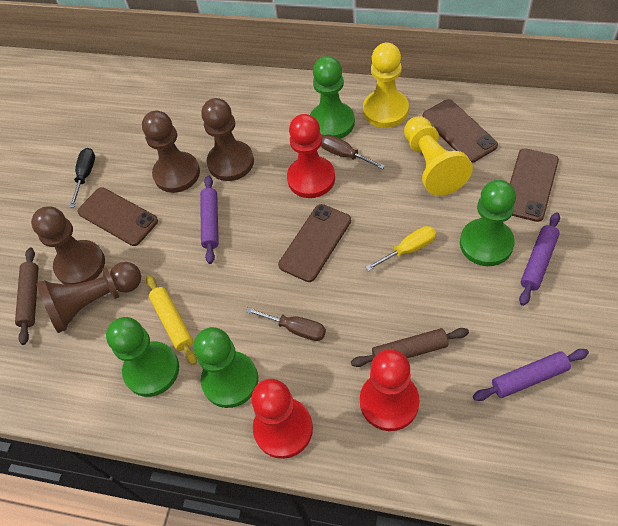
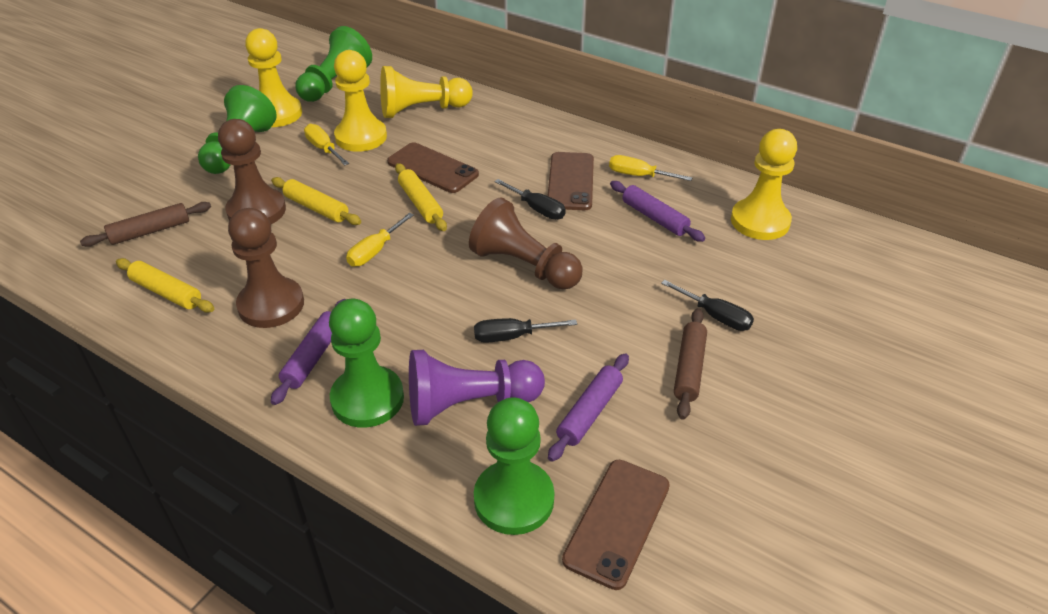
black screwdriver: [69,148,95,207] = 1 -> [474,318,577,343] [494,179,566,220] [661,280,754,331] = 3
brown pawn: [31,207,105,285] [36,262,141,333] [142,110,200,193] [201,98,254,181] = 4 -> [218,119,286,224] [228,208,304,328] [469,197,583,290] = 3
brown phone: [77,187,158,246] [278,204,351,282] [422,99,498,163] [510,148,559,222] = 4 -> [387,142,479,193] [548,152,594,210] [562,459,670,590] = 3
brown screwdriver: [246,307,326,341] [321,134,385,169] = 2 -> none = 0
purple pawn: none = 0 -> [409,350,545,426] = 1
red pawn: [251,379,313,459] [287,114,335,198] [360,349,419,431] = 3 -> none = 0
yellow pawn: [363,43,409,128] [404,116,473,196] = 2 -> [245,28,302,127] [334,50,387,152] [380,66,473,118] [731,129,797,240] = 4
yellow rolling pin: [146,275,197,365] = 1 -> [116,258,214,312] [271,177,361,225] [395,163,447,231] = 3
yellow screwdriver: [365,226,436,271] = 1 -> [304,124,349,166] [346,213,414,267] [609,155,692,181] = 3

